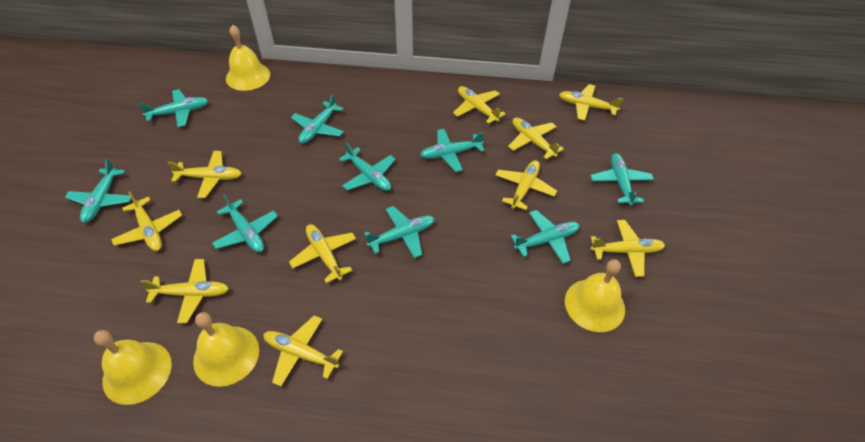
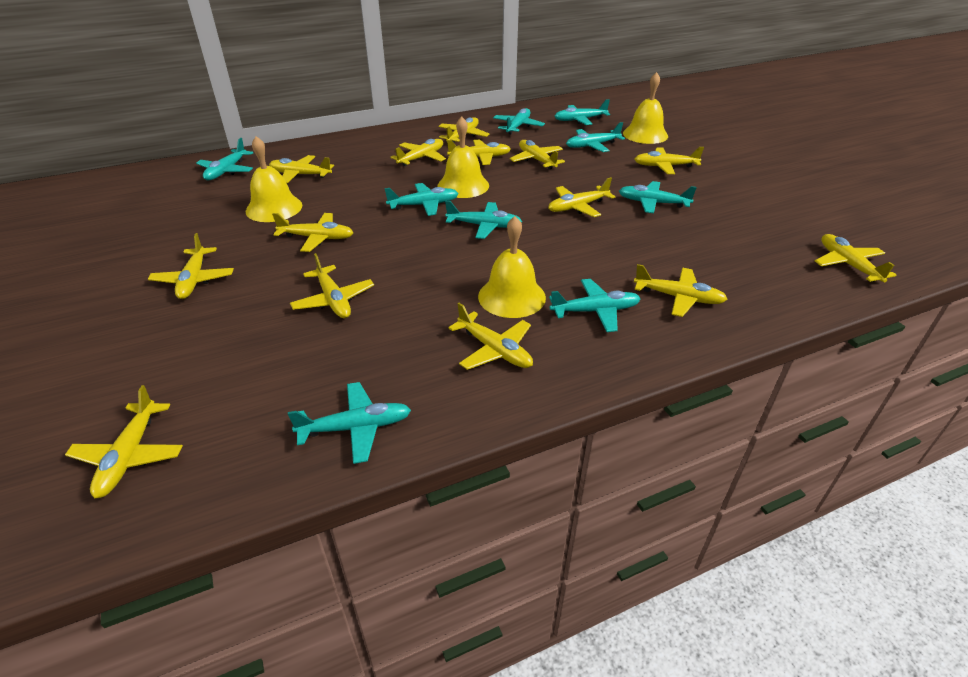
yellow plane: [111,191,182,251] [141,259,229,323] [168,151,242,198] [263,316,343,386] [289,224,356,283] [453,86,506,124] [495,160,557,210] [508,117,564,159] [559,84,623,121] [591,220,665,277] = 10 -> [65,385,183,498] [148,233,234,299] [269,155,334,183] [272,213,354,252] [290,253,374,318] [391,139,446,166] [438,117,490,143] [447,139,511,165] [448,303,533,370] [510,140,565,169] [548,177,615,217] [634,147,704,174] [634,264,727,317] [815,234,897,282] = 14

